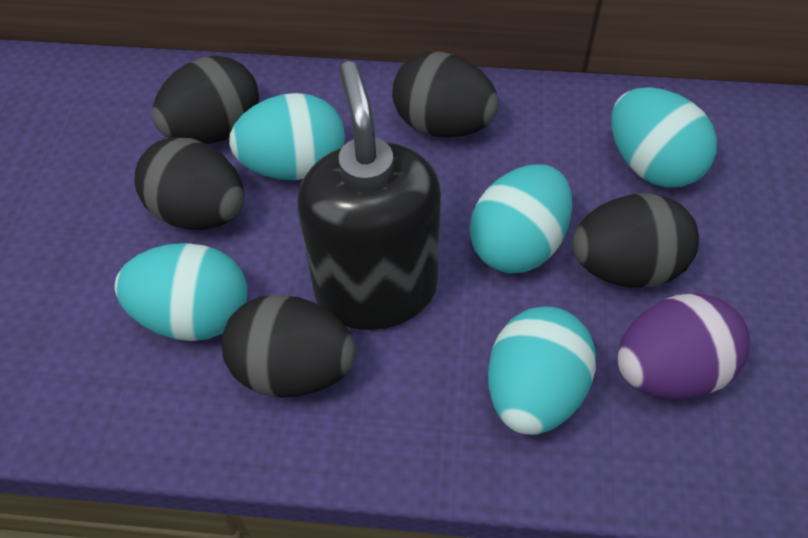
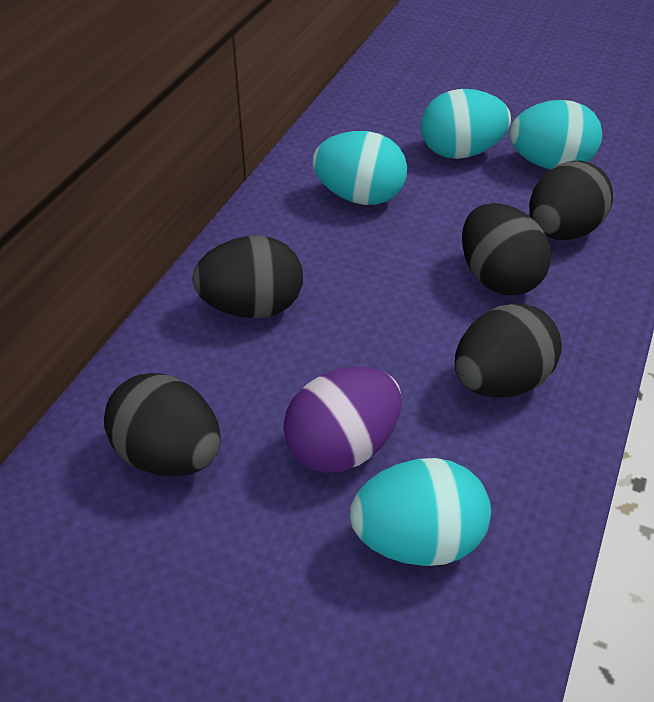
black soap dispenser: [297,61,441,330] = 1 -> none = 0
turquoise egg: [115,243,248,341] [229,93,345,180] [470,164,572,273] [488,306,596,435] [611,87,717,188] = 5 -> [313,131,407,205] [350,458,491,566] [421,89,511,159] [510,100,602,170] = 4

